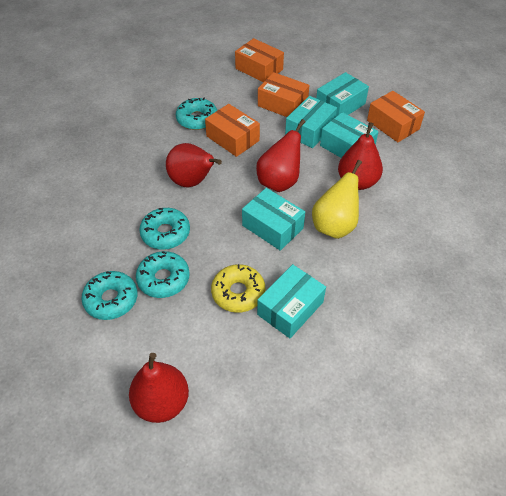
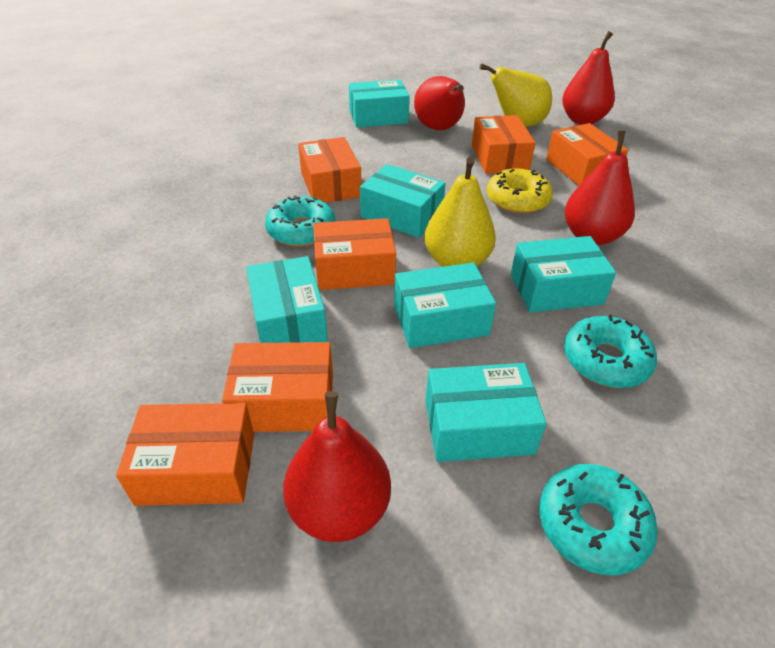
orange box: [205,104,260,157] [235,38,284,82] [258,72,310,117] [367,91,425,142] = 4 -> [116,403,254,506] [222,342,333,432] [298,137,361,203] [313,218,396,290] [472,115,535,174] [546,123,628,186] = 6
turquoise box: [242,188,305,251] [257,264,326,338] [285,96,337,148] [316,72,369,117] [320,112,379,158] = 5 -> [246,256,328,343] [349,80,410,128] [360,164,446,238] [394,263,496,348] [426,363,546,462] [511,236,616,313] = 6
turquoise donut: [81,271,137,320] [136,251,190,298] [139,208,190,250] [176,97,217,130] = 4 -> [265,196,336,247] [539,464,658,575] [564,315,657,388] = 3
yellow pear: [312,160,362,239] = 1 -> [425,157,496,267] [480,63,552,127] = 2

